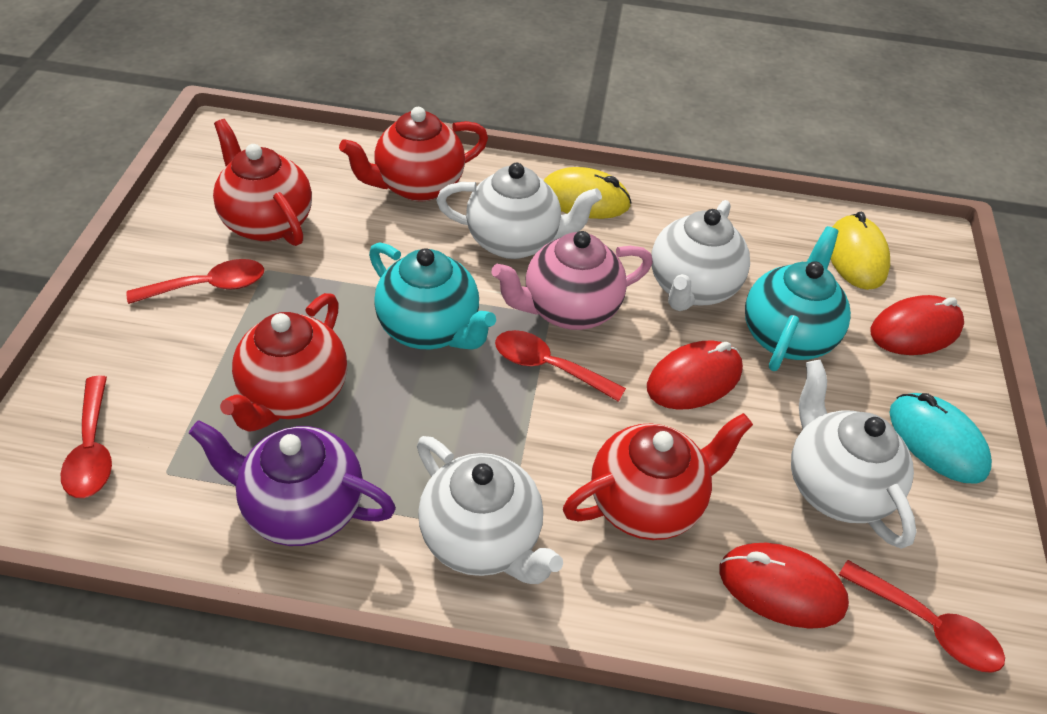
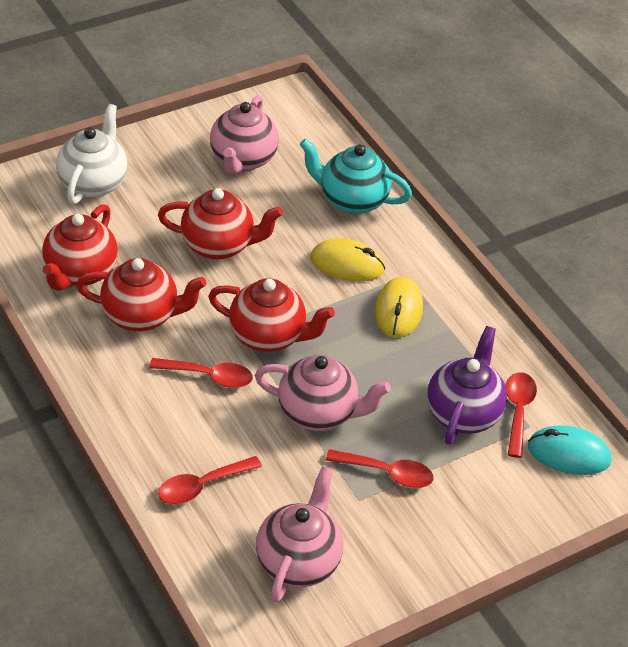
pink teapot: [491,231,653,330] = 1 -> [210,95,279,174] [255,355,391,431] [256,466,343,603] = 3
red mouse: [647,340,743,410] [720,543,849,629] [871,295,964,355] = 3 -> none = 0
turquoise teapot: [369,242,496,350] [745,226,851,371] = 2 -> [300,139,412,214] = 1
white teapot: [417,436,563,584] [436,163,602,259] [651,200,750,311] [791,360,917,549] = 4 -> [56,104,127,204] = 1

